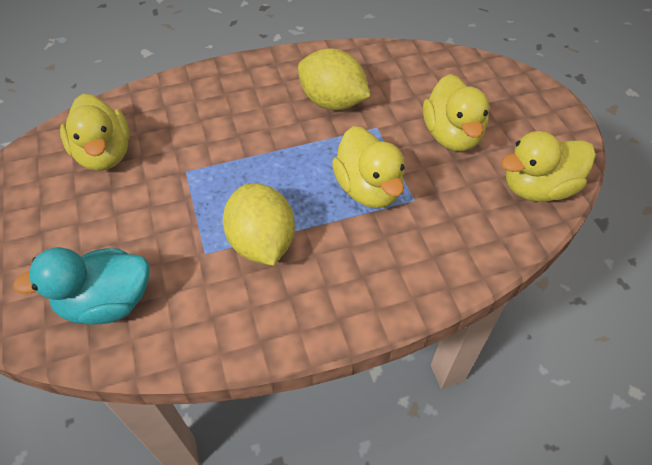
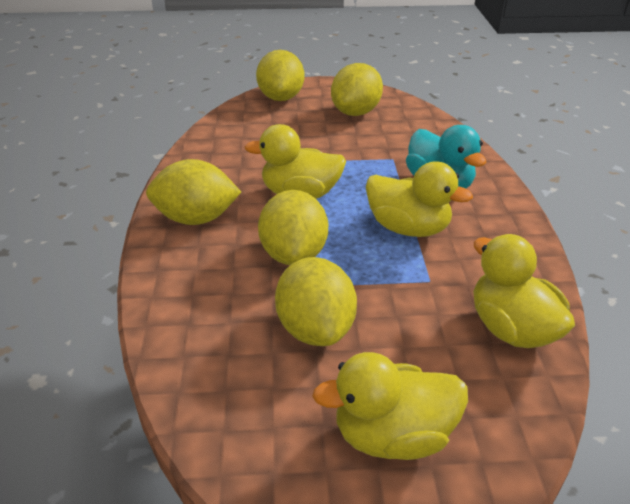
yellow lemon: [223,183,295,266] [298,49,370,110] = 2 -> [146,159,241,225] [256,50,304,101] [258,190,328,265] [275,257,357,346] [331,63,383,116] = 5

